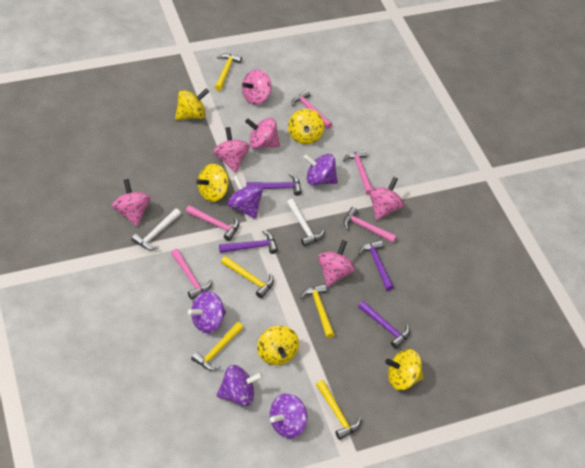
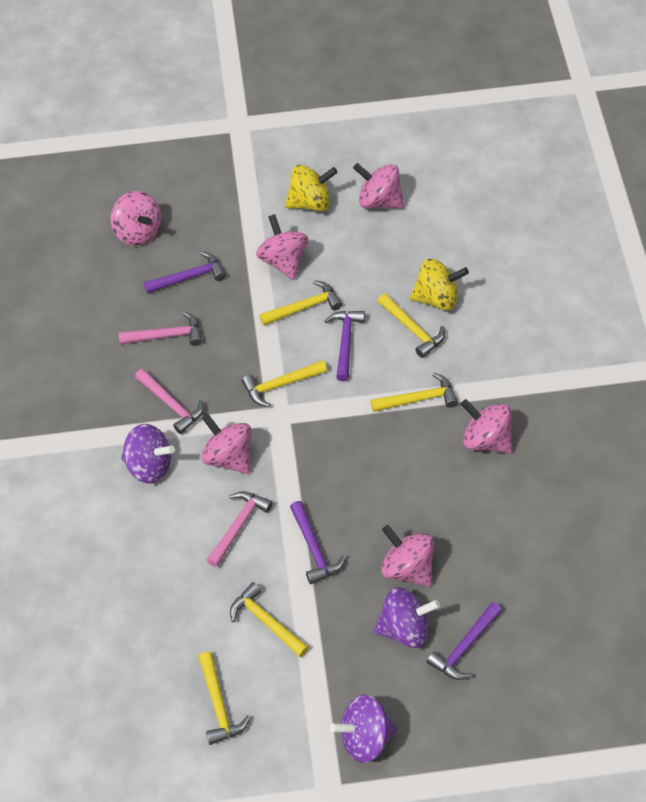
pink hammer: [171,249,212,300] [186,205,239,241] [292,90,332,129] [343,150,372,194] [344,207,397,243] = 5 -> [118,311,202,346] [135,369,204,434] [206,491,273,567] = 3
purple spinning top: [188,291,226,333] [217,365,263,406] [228,175,263,219] [270,393,307,438] [303,154,338,185] = 5 -> [121,424,175,484] [330,694,397,763] [374,587,440,648] = 3
white hammer: [131,208,181,250] [287,199,325,246] = 2 -> none = 0
yellow hammer: [191,322,243,370] [215,54,242,91] [221,256,274,298] [300,284,335,338] [316,380,361,440] = 5 -> [198,652,250,745] [230,582,309,658] [242,360,327,407] [259,280,342,326] [371,373,458,412] [378,293,445,358] = 6
yellow spinning top: [175,89,209,120] [196,164,229,202] [257,325,299,365] [288,109,324,144] [385,349,424,390] = 5 -> [285,165,338,211] [410,259,469,310] = 2

